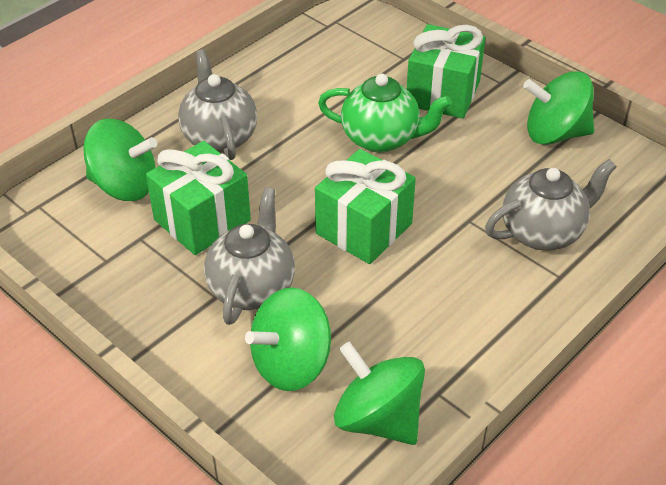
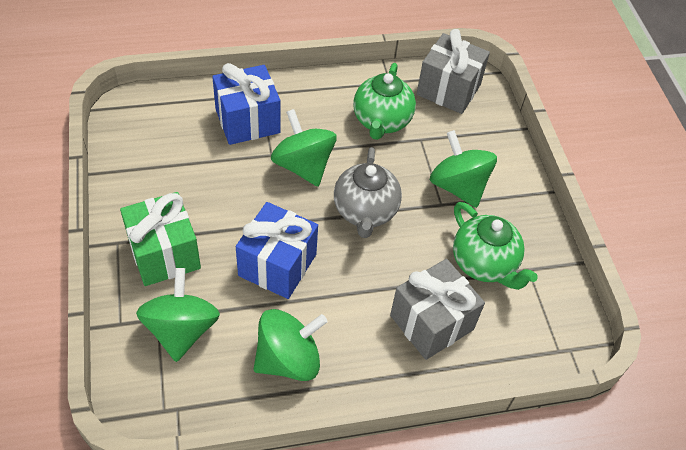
blue gift: none = 0 -> [212,63,281,145] [236,202,318,299] = 2
green gift: [146,141,251,255] [315,149,416,264] [407,24,486,119] = 3 -> [120,192,201,286] = 1
green teapot: [318,74,452,153] = 1 -> [353,63,416,140] [453,202,538,290] = 2
grey gift: none = 0 -> [390,259,485,360] [417,29,490,114] = 2
grey teapot: [178,49,257,160] [204,187,295,325] [485,159,617,251] = 3 -> [334,147,402,238] = 1

